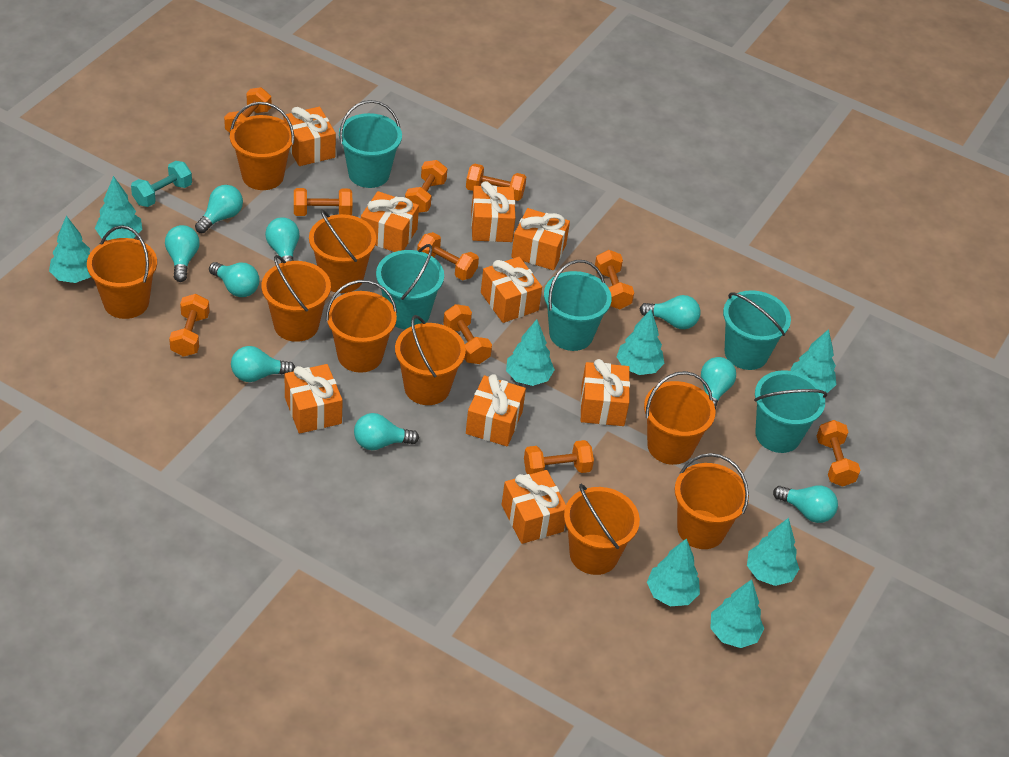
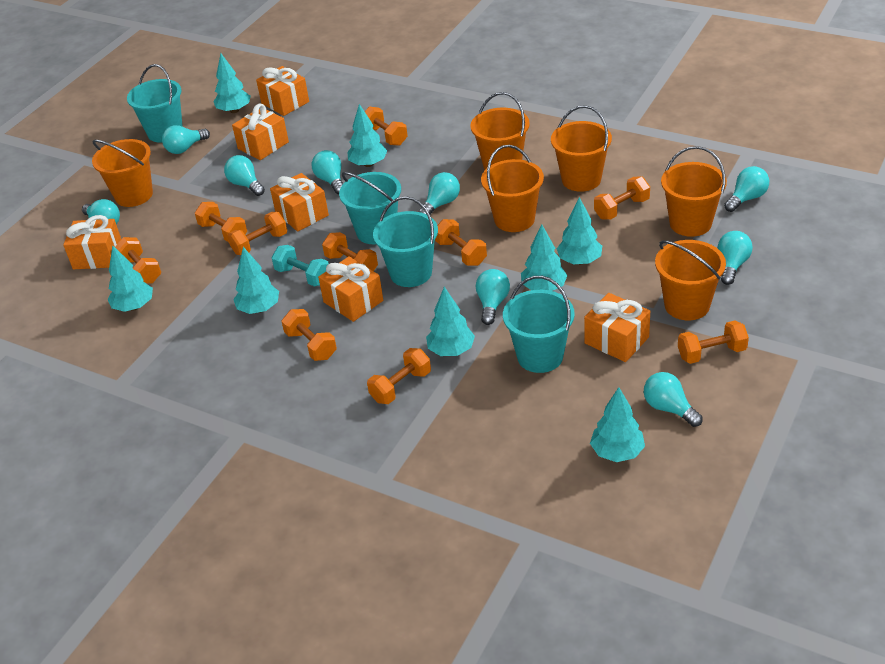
orange bucket: [87,226,157,319] [230,102,294,190] [262,255,331,342] [309,209,376,293] [326,280,397,373] [395,315,466,405] [564,484,640,575] [644,371,716,465] [674,453,749,549] = 9 -> [92,139,153,207] [470,92,530,170] [481,145,544,232] [551,105,612,192] [655,240,726,320] [661,146,727,237] = 6
orange gift: [283,107,336,166] [285,364,343,434] [361,191,419,252] [466,374,526,446] [471,181,515,242] [481,257,542,323] [501,470,566,544] [511,208,570,270] [580,359,630,426] = 9 -> [63,215,121,269] [232,104,289,160] [256,66,309,116] [270,173,329,231] [318,256,383,322] [584,293,650,362] = 6
turquoise bucket: [339,100,402,188] [376,244,444,329] [544,260,612,351] [723,290,791,370] [754,370,827,453] = 5 -> [127,64,183,142] [339,172,401,244] [373,196,438,287] [503,276,575,373] = 4

